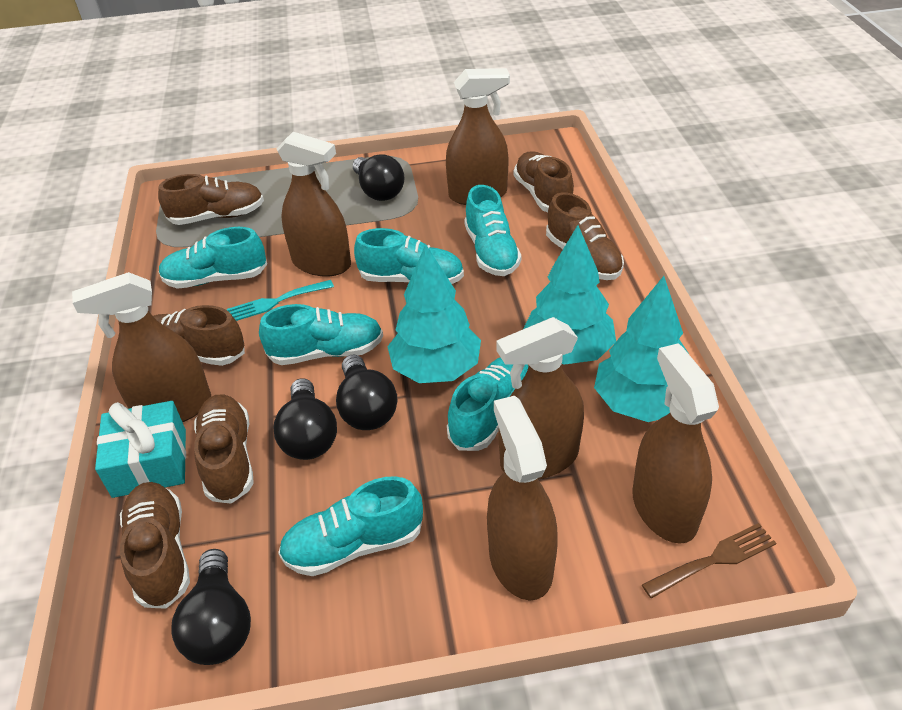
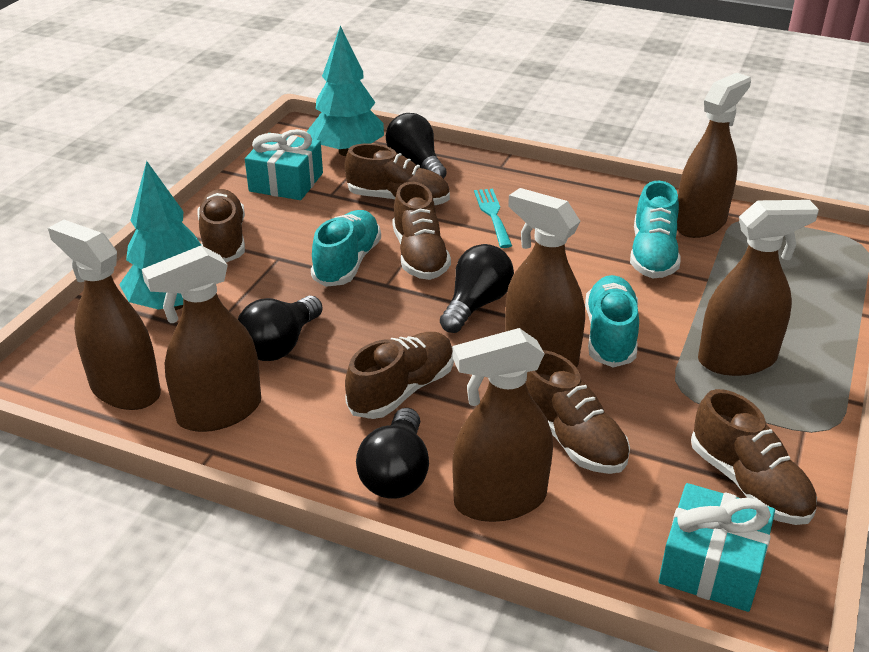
brown fork: [642,523,776,599] = 1 -> none = 0
turquoise gift: [95,401,186,498] = 1 -> [245,129,323,200] [659,483,775,612] = 2
turquoise shoe: [158,227,267,289] [259,304,383,365] [278,476,423,576] [354,228,464,284] [447,357,529,451] [464,185,521,276] = 6 -> [311,210,381,287] [585,275,639,367] [630,181,681,278] = 3
turquoise tree: [387,244,481,383] [523,225,616,365] [594,276,689,422] = 3 -> [119,161,202,310] [307,26,384,156] = 2

